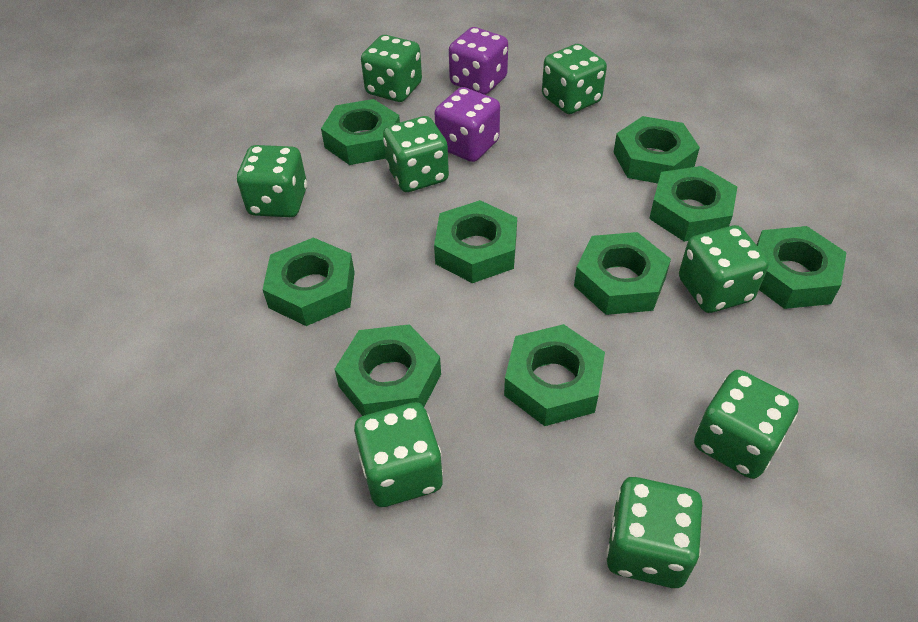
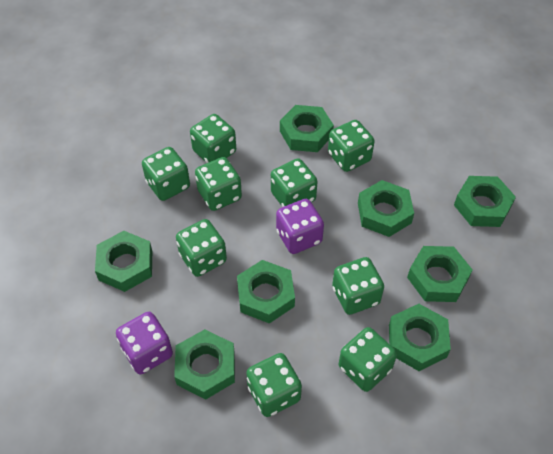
green dice: [237,145,307,217] [354,402,443,507] [361,35,422,102] [383,116,449,192] [542,44,607,114] [606,477,702,588] [679,225,769,313] [694,370,799,479] = 8 -> [142,147,190,201] [176,219,227,277] [190,114,236,163] [195,157,242,211] [246,353,302,417] [271,158,318,207] [328,120,375,172] [332,257,384,315] [339,327,397,392] = 9
green nut: [262,237,355,326] [321,99,400,165] [334,324,441,416] [434,200,517,283] [504,324,605,426] [574,232,671,315] [613,116,700,183] [649,166,737,242] [756,226,847,309] = 9 -> [95,231,152,292] [174,329,235,400] [237,260,295,324] [280,105,334,152] [358,180,414,237] [389,304,451,371] [407,246,473,302] [454,176,516,227] = 8

